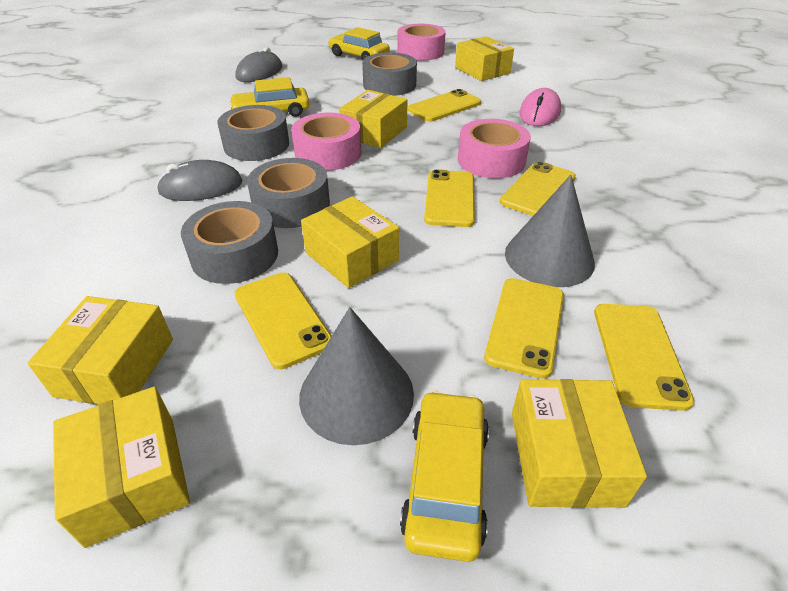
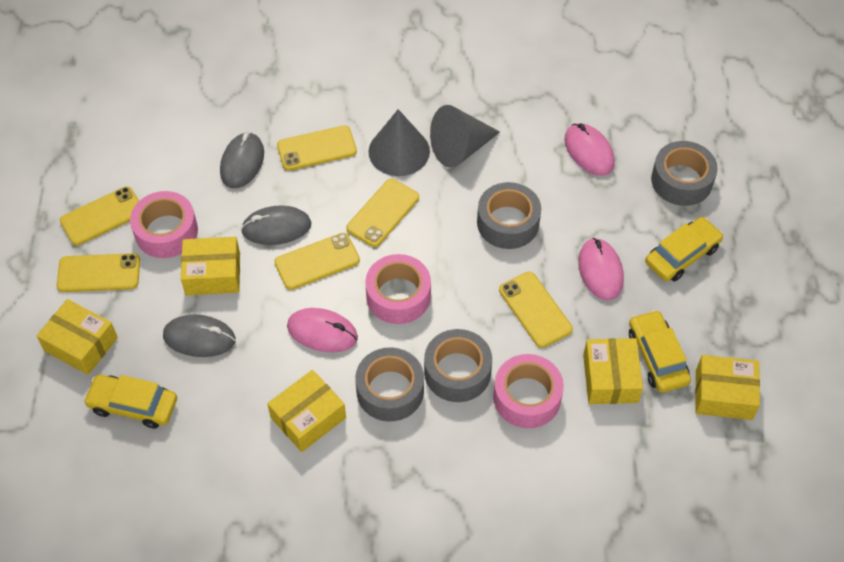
grey mouse: [156,160,242,201] [235,47,282,82] = 2 -> [163,315,236,357] [220,132,264,188] [241,205,311,245] = 3
pink mouse: [519,88,561,126] = 1 -> [287,308,358,352] [564,123,615,176] [578,238,624,300] = 3
yellow box: [28,296,173,405] [53,387,190,548] [301,196,399,288] [339,90,407,148] [455,36,514,81] [512,379,647,508] = 6 -> [37,299,118,375] [181,237,240,295] [267,370,346,452] [583,338,643,404] [695,355,760,420] = 5

